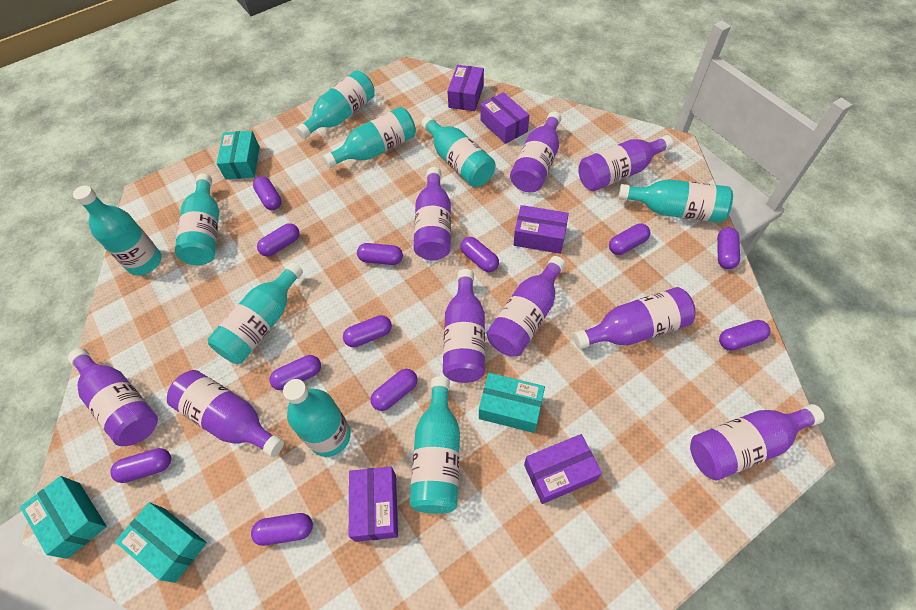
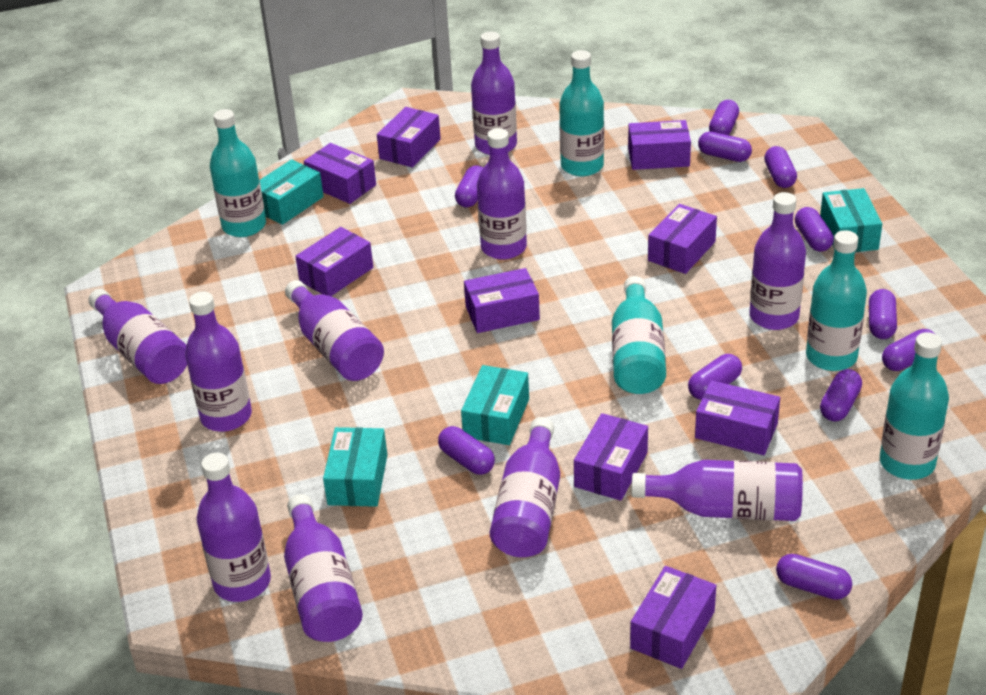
purple bottle: [68,348,158,446] [167,370,284,457] [414,167,451,260] [443,269,485,383] [487,256,566,357] [510,112,561,192] [573,287,696,349] [578,135,673,191] [690,404,824,480] = 9 -> [88,289,187,384] [185,292,252,432] [197,453,271,602] [284,494,363,642] [285,280,384,381] [471,31,517,155] [477,128,527,260] [490,417,560,557] [631,460,803,521] [749,192,806,330] = 10
purple box: [349,466,398,542] [447,65,484,111] [480,92,529,144] [514,205,569,254] [524,434,602,504] = 5 -> [295,227,373,296] [304,143,376,204] [377,107,441,168] [464,268,540,333] [574,413,648,501] [628,120,691,170] [630,566,716,669] [648,204,717,274] [695,380,780,455] = 9
purple capsule: [110,448,171,483] [251,513,313,546] [253,176,282,210] [257,223,300,256] [270,355,321,390] [343,315,392,347] [357,243,403,265] [370,369,417,411] [460,237,499,272] [609,224,650,255] [717,227,740,269] [719,320,770,351] = 12 -> [438,426,495,475] [455,165,483,207] [688,354,742,400] [698,132,752,162] [709,100,739,135] [764,146,797,188] [776,554,852,600] [795,207,834,252] [820,369,862,422] [869,289,897,339] [882,329,935,371] = 11
turquoise bottle: [73,186,162,275] [175,174,219,265] [208,262,303,364] [283,379,351,457] [296,71,375,139] [323,107,416,168] [410,377,460,514] [421,116,495,187] [618,179,733,223] = 9 -> [210,109,266,237] [559,50,604,176] [612,276,666,394] [806,230,867,371] [880,332,949,480] = 5

